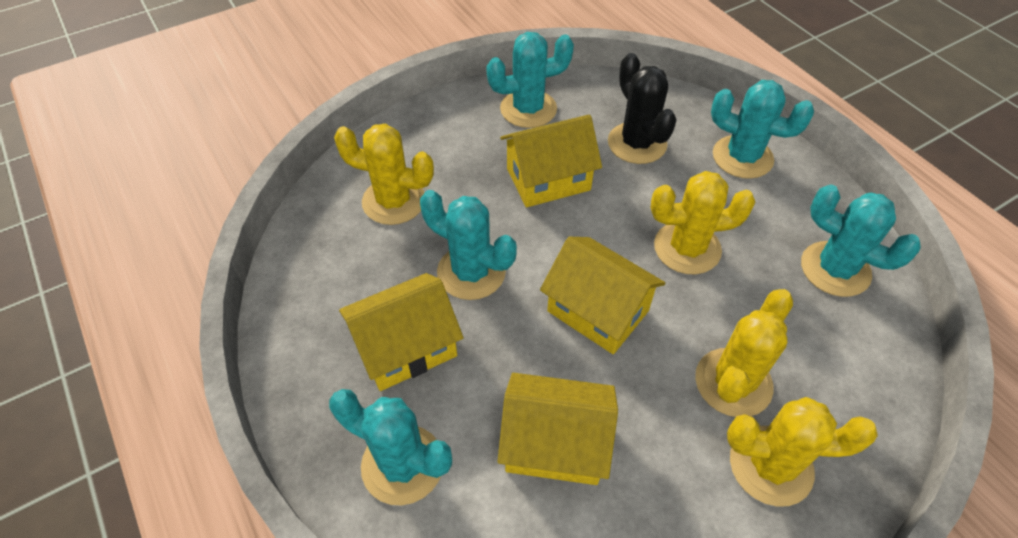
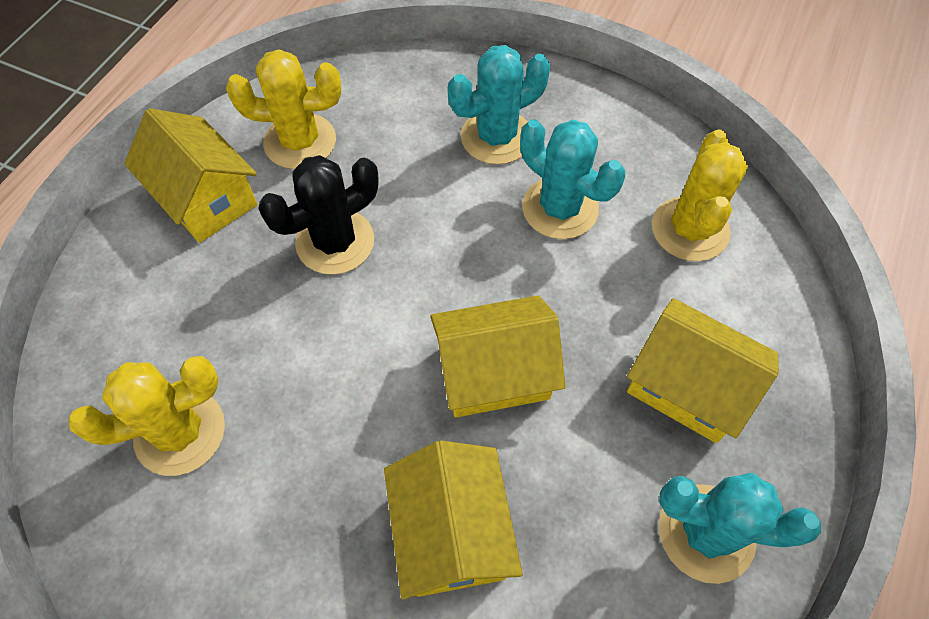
turquoise cactus: [329,389,452,506] [420,190,517,300] [486,32,574,128] [711,80,814,179] [801,184,921,297] = 5 -> [448,45,550,164] [520,119,625,239] [659,473,821,584] = 3
yellow cactus: [334,124,434,225] [650,171,755,274] [695,289,793,417] [727,397,878,507] = 4 -> [68,356,225,476] [226,49,342,169] [652,129,748,261] = 3

